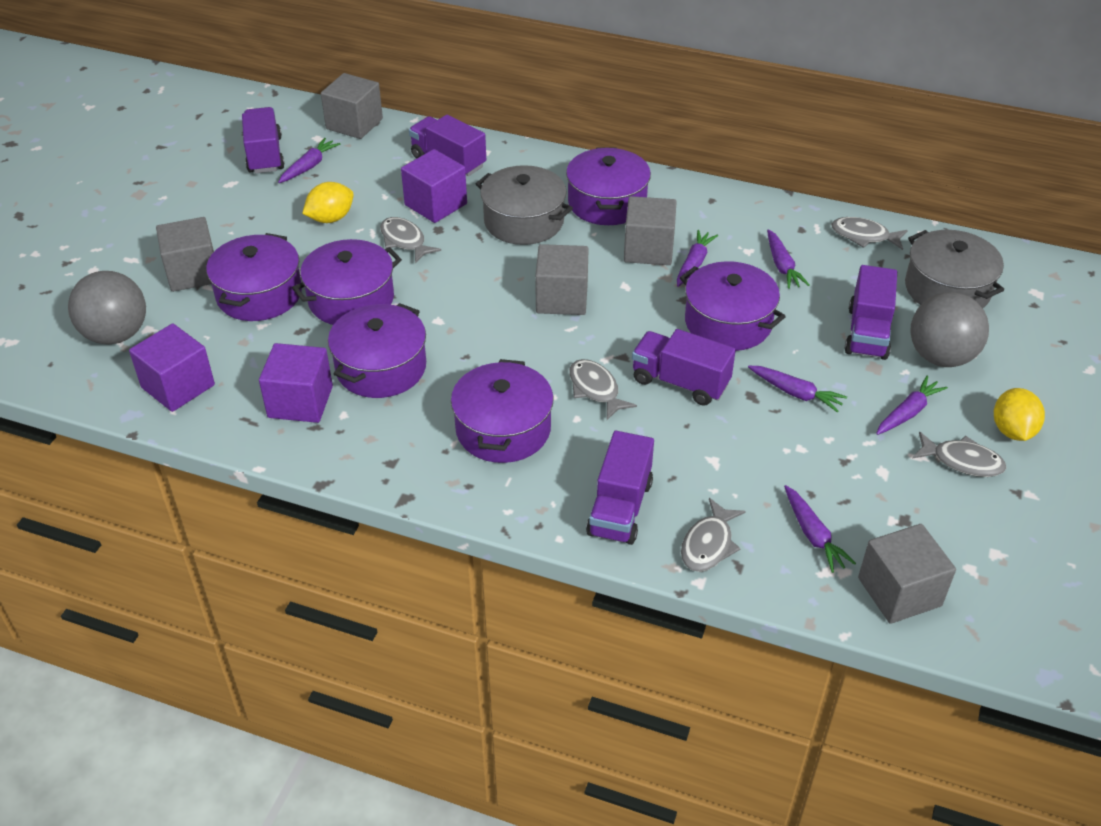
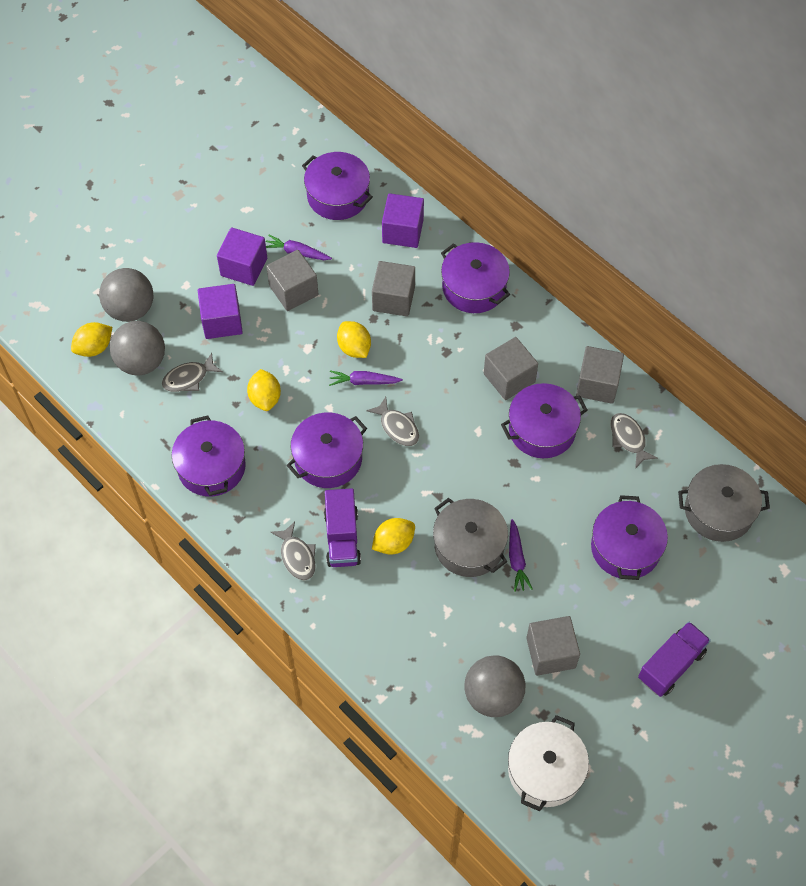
grey ball: [68,271,146,345] [910,292,989,367] = 2 -> [99,268,153,322] [110,321,165,376] [464,655,525,717] = 3
grey fish: [380,217,441,263] [569,359,637,420] [681,498,746,572] [831,217,908,250] [912,431,1006,477] = 5 -> [162,353,223,392] [270,522,316,580] [366,397,419,446] [611,413,658,469] = 4
purple carrot: [278,138,340,183] [677,230,718,287] [748,366,847,413] [767,229,809,289] [784,485,856,573] [876,376,948,435] = 6 -> [266,235,332,260] [329,371,403,386] [509,519,533,592] = 3
purple truck: [242,107,285,173] [409,115,486,176] [586,431,654,545] [632,329,736,406] [845,265,897,360] = 5 -> [324,488,361,567] [638,621,711,697] = 2
white pot: none = 0 -> [508,715,589,811] = 1
yellow lemon: [302,182,354,223] [994,388,1045,441] = 2 -> [71,322,112,357] [247,369,281,411] [337,321,371,358] [372,518,415,555] = 4

